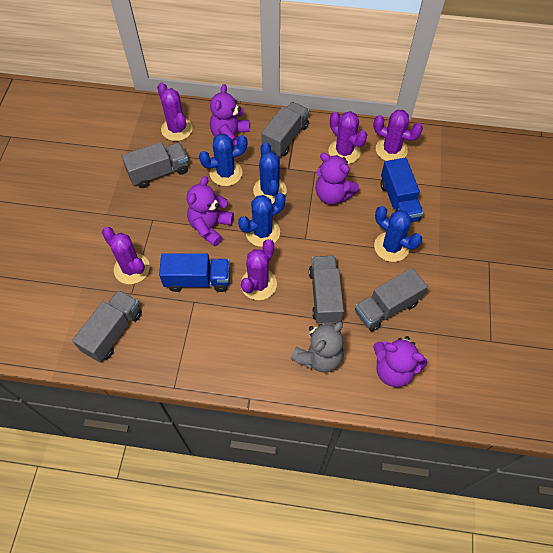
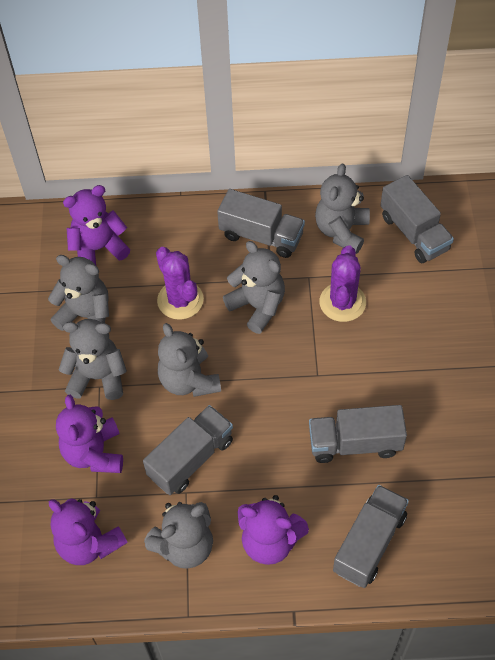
blue cactus: [199,134,247,186] [238,193,286,247] [253,142,287,204] [374,206,422,262] = 4 -> none = 0
blue truck: [159,253,230,292] [380,158,423,222] = 2 -> none = 0
grey teddy bear: [291,322,344,373] = 1 -> [48,255,109,331] [59,319,127,400] [144,502,213,569] [158,323,221,397] [223,241,285,334] [315,164,370,254] = 6
purple cactus: [102,227,150,284] [157,83,193,141] [241,239,277,300] [329,111,367,164] [373,110,423,161] = 5 -> [156,247,204,320] [320,245,366,322] = 2

